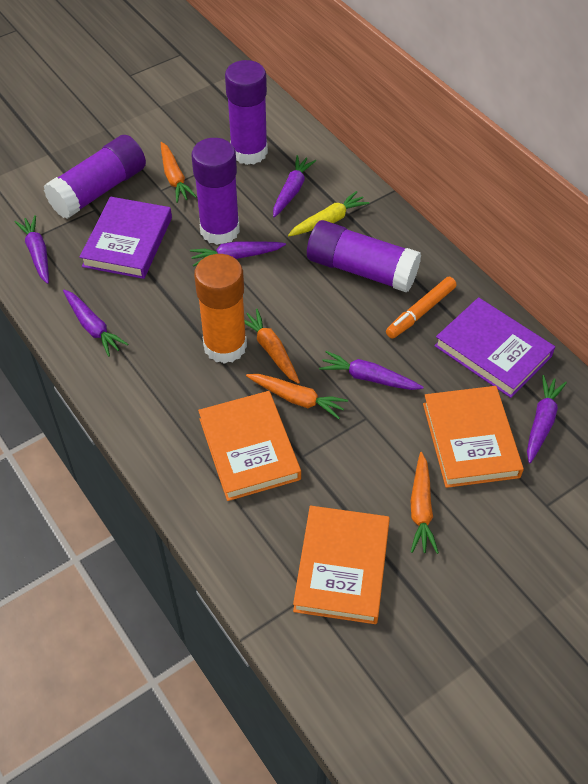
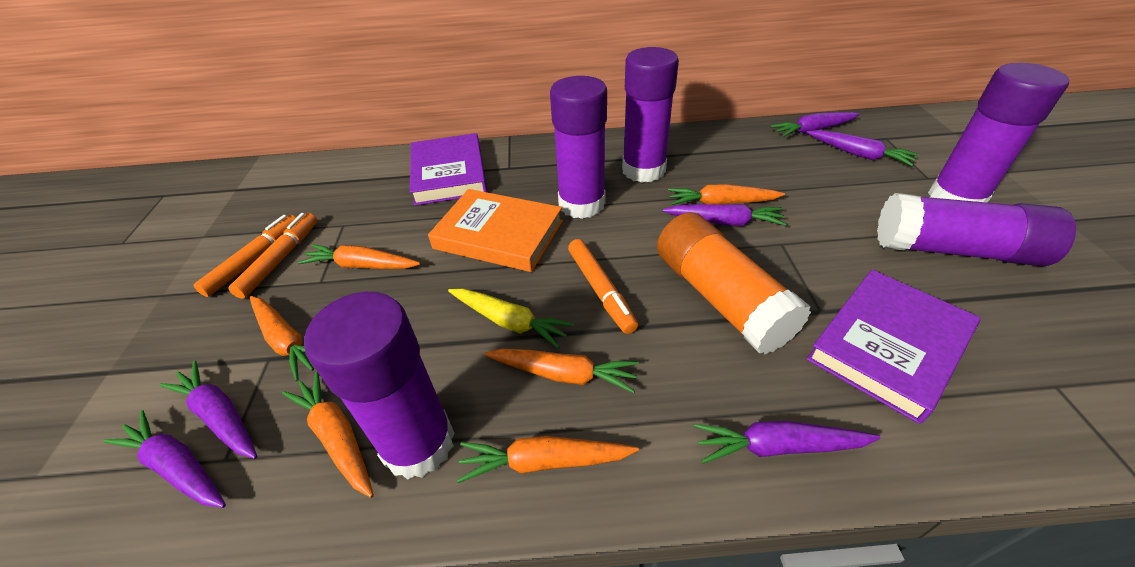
orange book: [198,391,301,501] [293,506,390,624] [423,386,524,488] = 3 -> [428,189,563,272] = 1
orange carrot: [161,142,197,203] [245,309,300,384] [246,374,348,419] [411,452,439,554] = 4 -> [250,296,314,381] [282,371,374,498] [298,244,420,269] [457,436,639,483] [485,349,639,393] [668,184,785,205] = 6
orange marker: [386,277,457,339] = 1 -> [194,215,296,297] [229,213,317,299] [568,239,638,334] = 3
purple glue stick: [44,135,146,219] [191,138,240,245] [225,60,268,165] [307,220,421,292] = 4 -> [304,292,454,480] [550,76,607,219] [622,47,679,183] [877,193,1076,266] [928,63,1069,203] = 5

